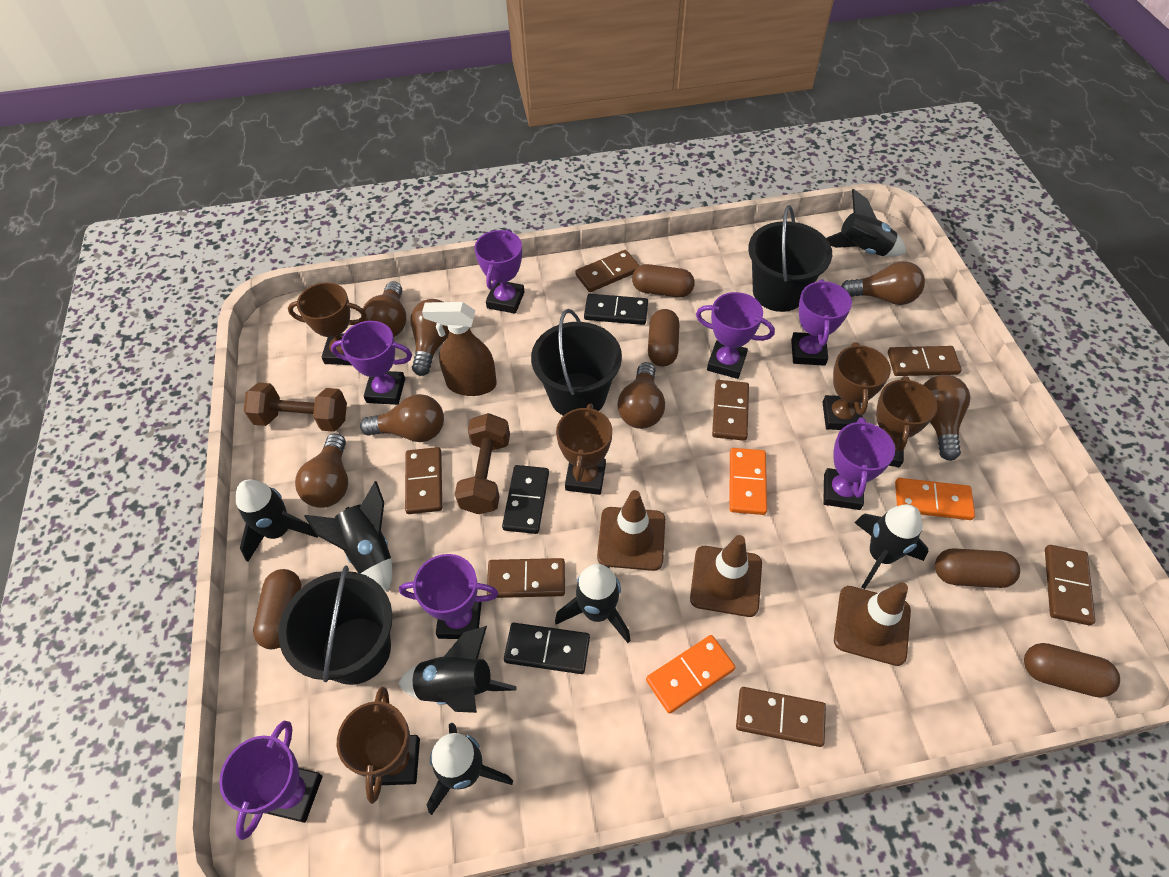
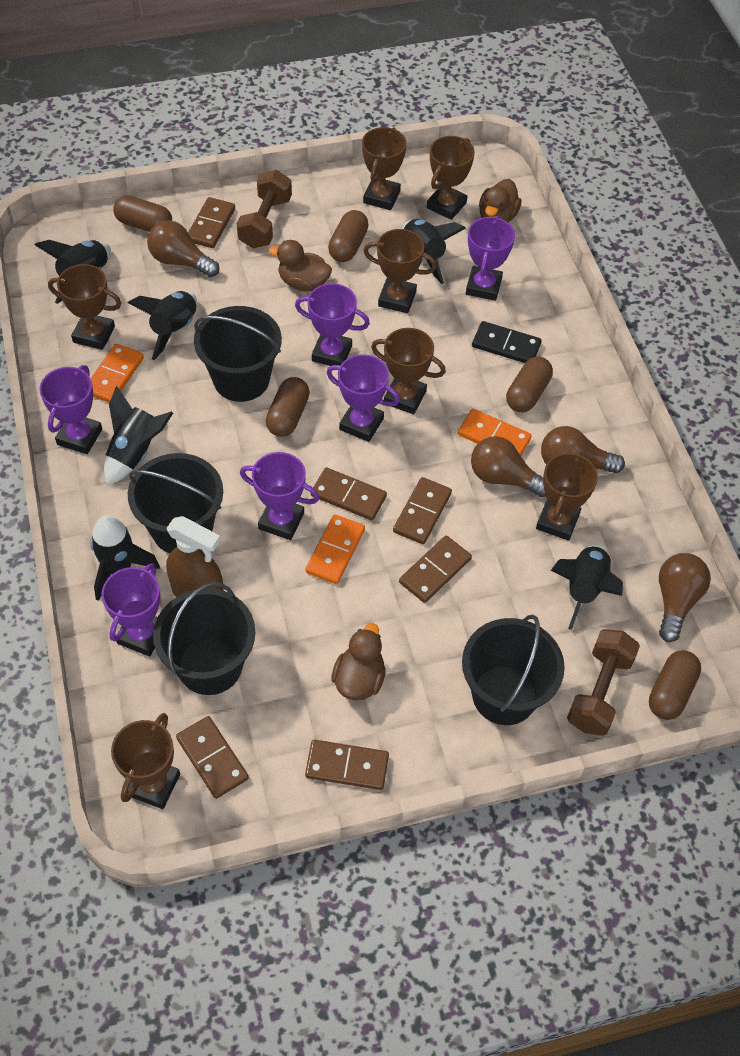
black bucket: [278,565,392,685] [531,309,622,416] [748,205,832,312] = 3 -> [128,453,223,553] [153,582,255,695] [194,306,282,402] [462,615,565,725] = 4
black domino: [502,465,549,534] [504,623,590,674] [584,294,648,325] = 3 -> [472,321,542,363] = 1
black rocket: [236,479,318,562] [304,481,392,592] [398,626,517,713] [427,723,513,815] [555,564,630,643] [826,189,906,257] [855,504,928,589] = 7 -> [34,240,111,304] [90,515,160,601] [104,385,173,485] [128,291,197,360] [403,219,466,284] [551,544,623,630] = 6
brown domino: [405,447,442,514] [487,558,565,598] [575,250,640,292] [712,380,749,441] [736,687,826,747] [888,346,961,376] [1045,545,1095,625] = 7 -> [176,716,249,799] [188,197,235,248] [305,740,389,790] [311,467,387,521] [393,477,452,544] [399,536,472,603] = 6
brown duck: none = 0 -> [269,240,332,291] [331,623,386,700] [479,179,522,222] = 3
brown light bulb: [295,433,348,508] [360,394,444,442] [363,281,406,337] [410,299,449,376] [618,362,665,429] [841,261,925,305] [923,375,971,461] = 7 -> [147,221,219,277] [471,436,546,497] [541,426,625,473] [659,553,711,642] = 4
brown traffic cone: [597,490,665,571] [690,535,762,617] [834,582,911,666] = 3 -> none = 0
brown trophy: [288,282,366,365] [337,687,420,804] [556,403,612,495] [822,342,891,430] [876,376,938,467] = 5 -> [48,264,122,350] [111,713,180,809] [362,127,407,210] [363,229,437,313] [371,328,446,414] [427,136,475,220] [536,451,598,541] = 7
purple trophy: [219,721,323,840] [331,321,412,405] [399,554,498,639] [475,229,525,314] [696,292,775,379] [791,279,852,366] [823,417,895,510] = 7 -> [39,365,102,454] [102,563,160,656] [240,452,320,540] [295,283,370,366] [326,354,400,442] [466,216,515,301] = 6

